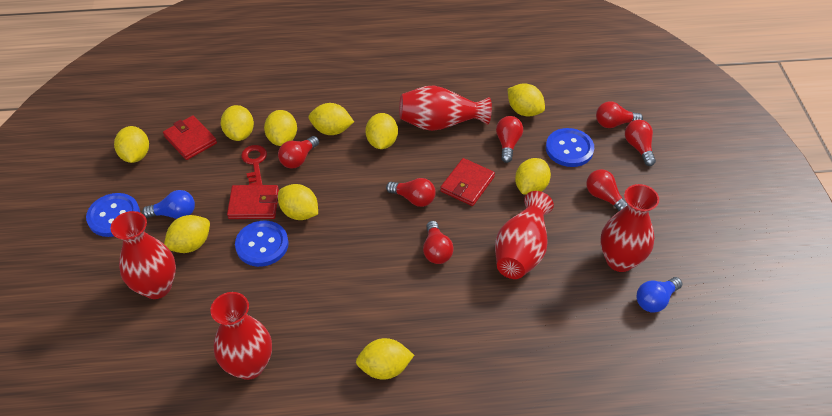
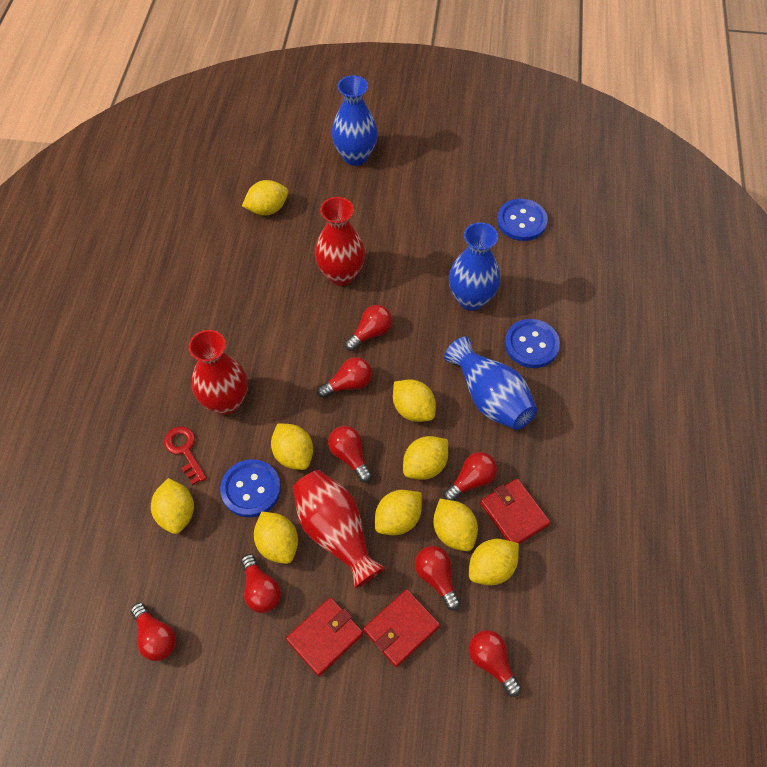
blue light bulb: [142,190,195,219] [636,277,682,313] = 2 -> none = 0
blue vase: none = 0 -> [331,75,378,166] [444,337,537,430] [449,222,500,311] = 3
red light bulb: [278,136,319,169] [386,178,436,207] [423,221,454,264] [496,116,523,163] [586,169,628,211] [596,101,643,128] [625,120,656,166] = 7 -> [131,602,176,661] [241,554,281,613] [317,357,372,398] [328,426,372,483] [345,305,392,351] [415,546,460,611] [443,452,497,501] [469,630,521,697] = 8
red vase: [111,211,176,299] [210,292,272,380] [399,85,492,131] [495,191,554,279] [600,184,659,272] = 5 -> [189,330,248,415] [293,470,386,589] [315,197,365,286] = 3
yellow lemon: [114,126,149,163] [164,215,210,253] [221,105,254,141] [264,110,297,146] [278,184,318,220] [308,103,354,135] [356,338,414,380] [365,113,398,149] [508,83,545,117] [515,158,551,195] = 10 -> [151,478,194,534] [242,180,288,215] [254,512,298,564] [271,423,313,470] [375,490,422,535] [393,379,436,422] [403,436,448,480] [433,499,478,551] [469,539,519,586] = 9

